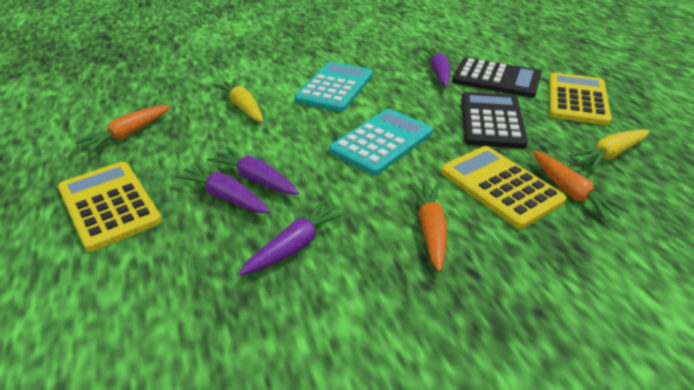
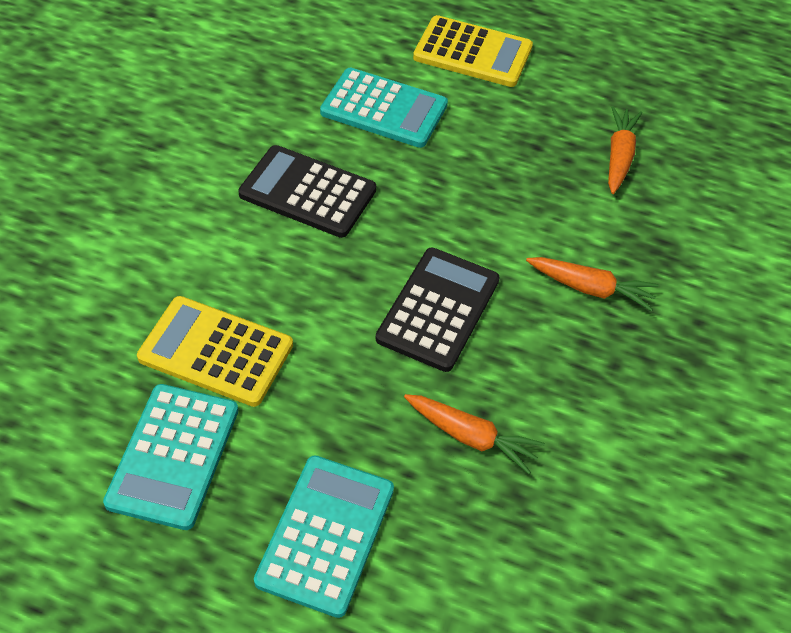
purple carrot: [174,162,270,213] [207,146,299,195] [239,199,347,276] [423,48,450,87] = 4 -> none = 0
turquoise calculator: [295,62,373,112] [329,109,433,175] = 2 -> [103,384,238,530] [254,455,394,618] [320,68,448,148] = 3
yellow calculator: [58,162,162,252] [441,146,567,229] [549,73,612,125] = 3 -> [137,296,293,407] [413,15,533,87] = 2
yellow carrot: [214,78,263,122] [570,129,650,170] = 2 -> none = 0

